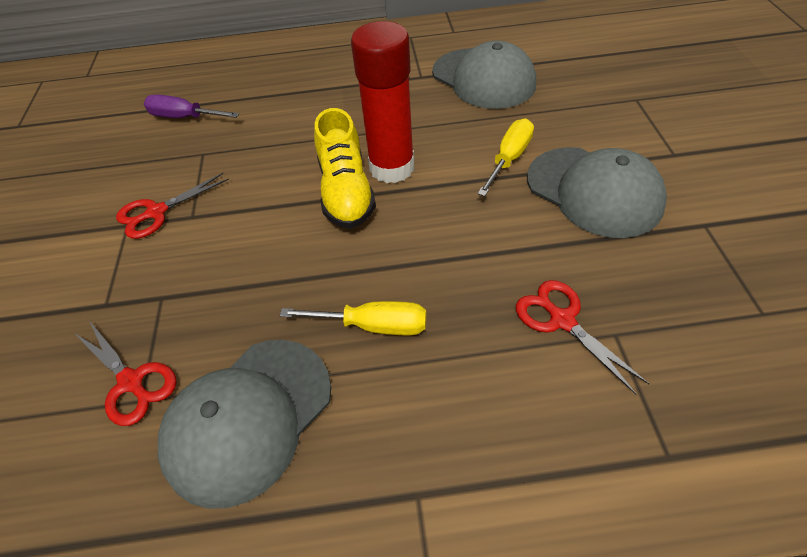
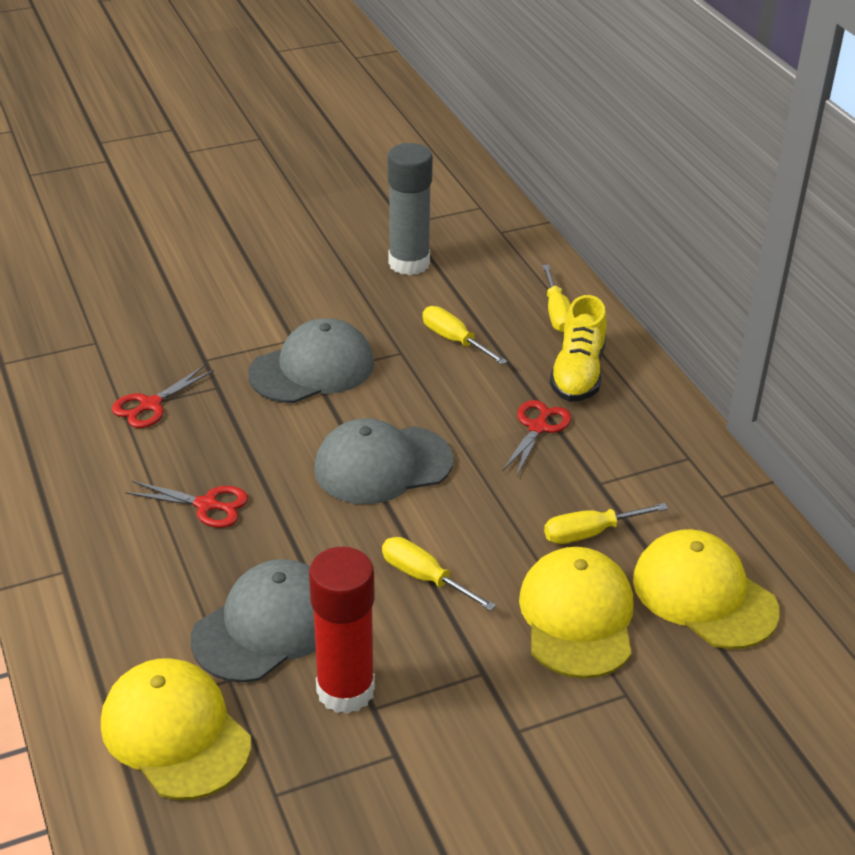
grey glue stick: none = 0 -> [388,143,433,275] = 1
purple screwdriver: [144,94,239,118] = 1 -> none = 0
yellow cap: none = 0 -> [101,658,251,800] [519,547,634,678] [633,529,780,649] = 3
yellow screwdriver: [280,301,426,335] [477,118,534,196] = 2 -> [382,537,496,611] [423,306,507,365] [542,265,571,333] [544,503,668,544] = 4

